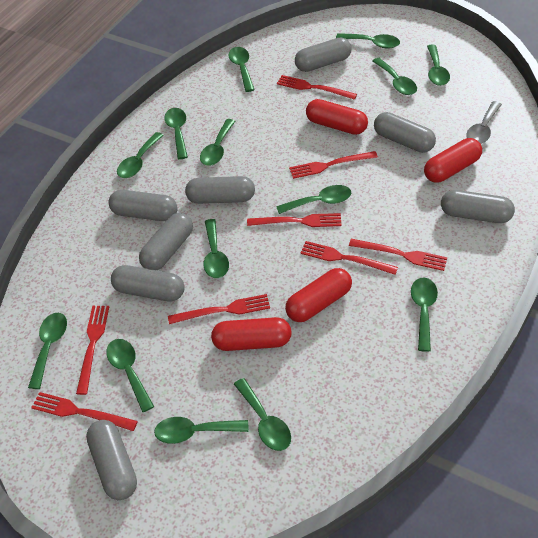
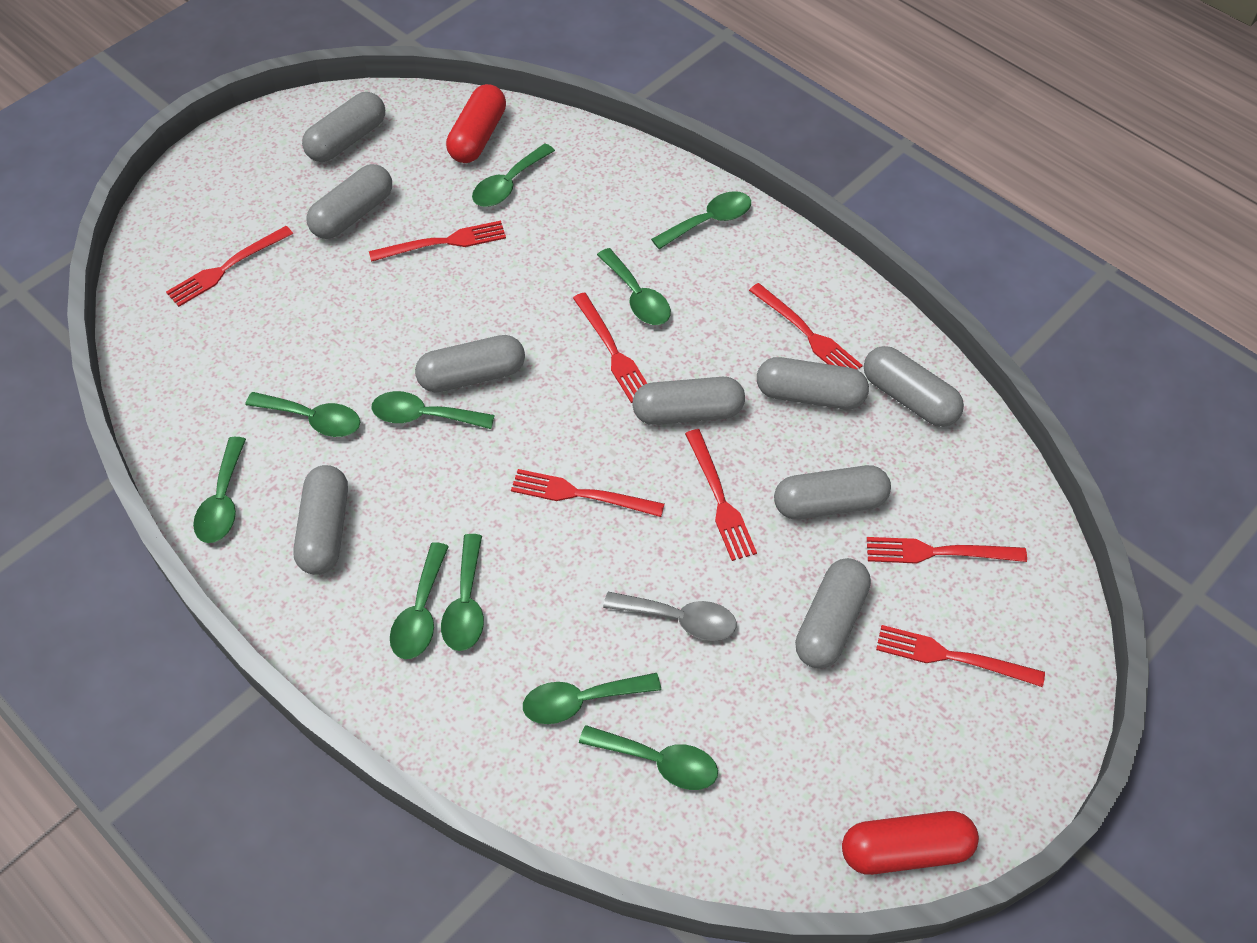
green spoon: [28,313,67,389] [106,339,154,412] [117,132,164,178] [154,417,249,444] [164,108,188,159] [200,119,235,166] [204,219,229,278] [228,47,255,92] [234,378,291,451] [276,185,351,214] [336,33,400,49] [372,58,417,95] [411,277,438,352] [427,45,450,86] = 14 -> [193,437,246,543] [245,392,360,437] [372,391,495,429] [390,542,449,659] [441,534,484,651] [472,144,555,207] [523,673,661,724] [579,725,718,790] [597,248,671,325] [651,191,751,249] = 10
grey capsule: [86,420,137,500] [109,190,177,221] [111,265,185,302] [139,213,193,270] [185,176,255,204] [295,37,351,72] [374,112,436,153] [441,190,515,223] = 8 -> [293,465,348,575] [302,92,385,162] [306,164,392,239] [415,335,525,392] [632,377,745,425] [757,357,869,409] [774,465,891,519] [795,558,871,669] [864,346,964,427] = 9
red capsule: [211,317,292,351] [285,268,352,322] [306,99,368,135] [424,138,482,183] = 4 -> [446,84,506,163] [842,811,979,875] = 2

